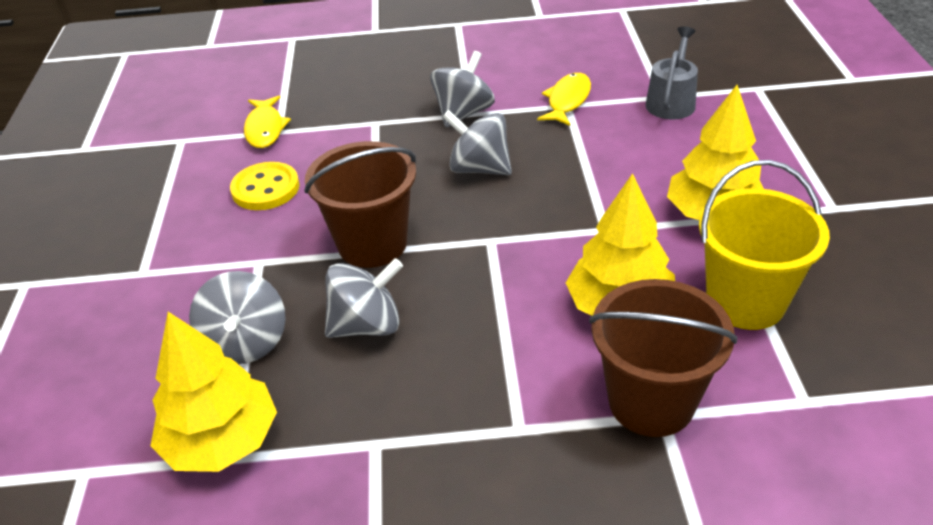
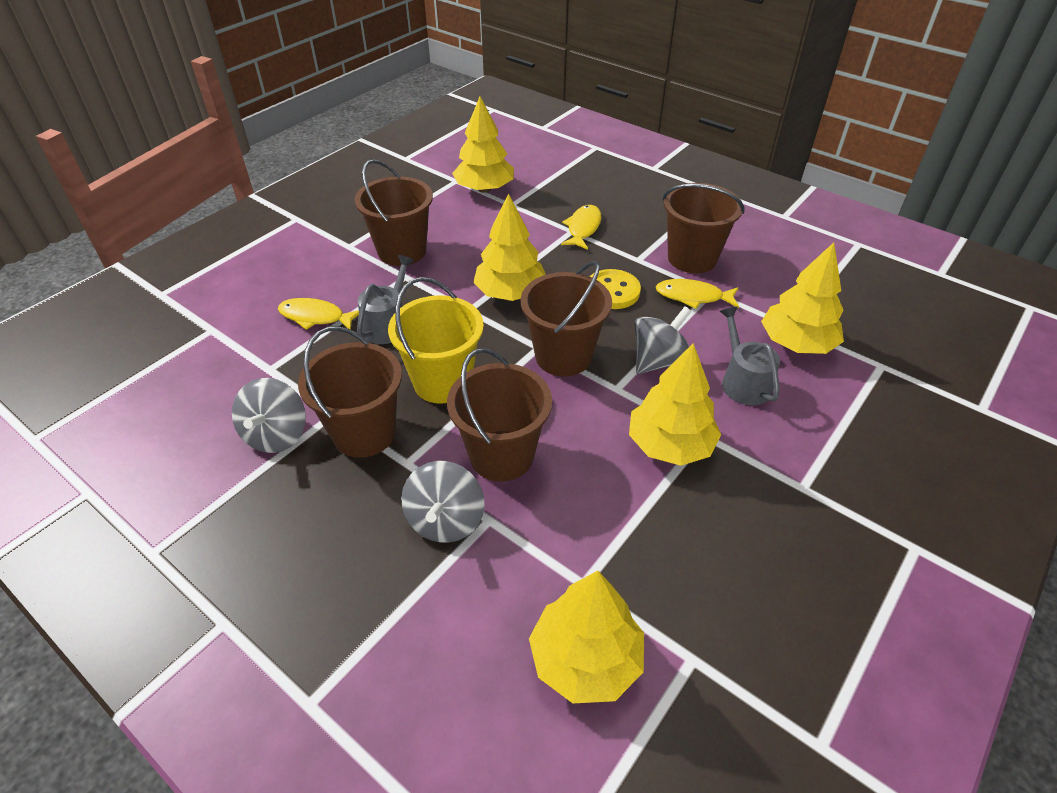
brown bucket: [304,141,416,268] [589,279,737,437] = 2 -> [298,326,402,458] [355,159,433,266] [447,348,552,482] [521,261,612,376] [662,183,744,273] = 5
grey spinning top: [189,271,286,364] [325,258,403,338] [430,51,495,128] [442,110,512,175] = 4 -> [232,378,306,453] [401,461,485,543] [635,307,692,374] = 3
grey watering can: [645,27,698,120] = 1 -> [357,255,414,344] [720,307,780,405] = 2
yellow fish: [244,96,291,148] [537,73,591,126] = 2 -> [278,298,359,330] [561,205,602,250] [656,279,739,309] = 3
yellow tree: [151,312,277,472] [566,173,675,316] [667,85,764,220] = 3 -> [452,96,514,193] [473,193,546,301] [529,571,644,703] [629,343,721,466] [761,243,844,354] = 5

